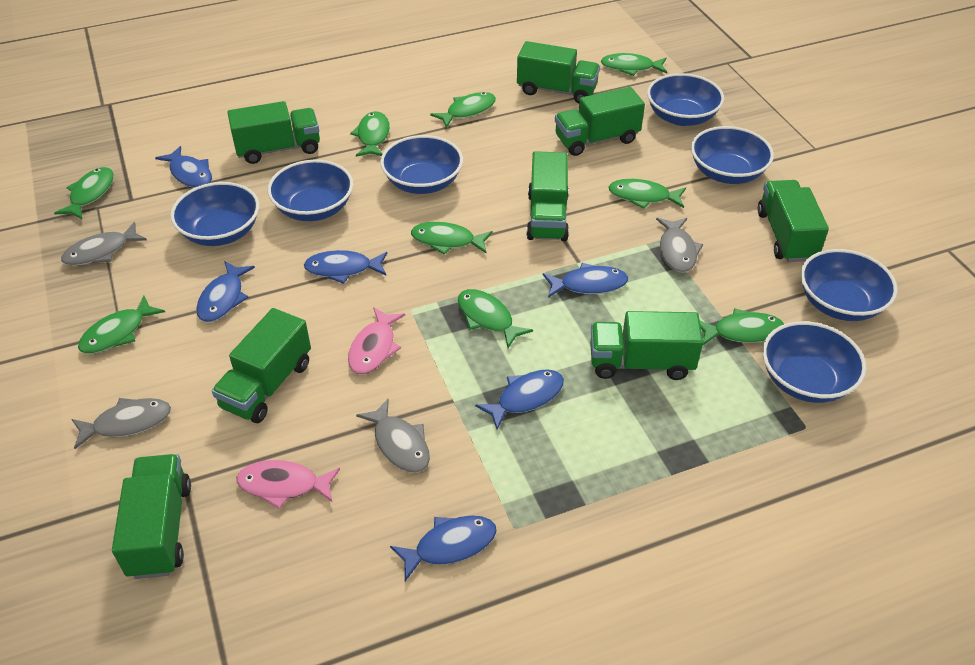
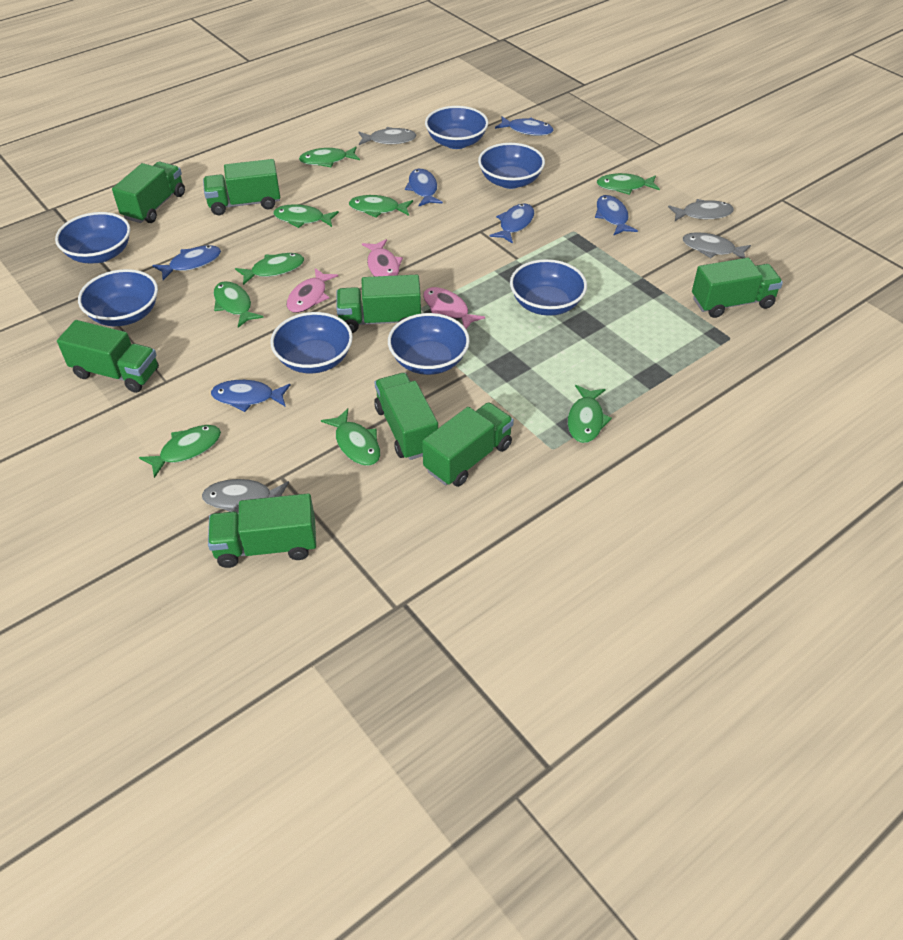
pink fish: [237,460,340,509] [348,307,405,374] = 2 -> [287,268,338,313] [362,239,403,276] [423,287,485,329] = 3

